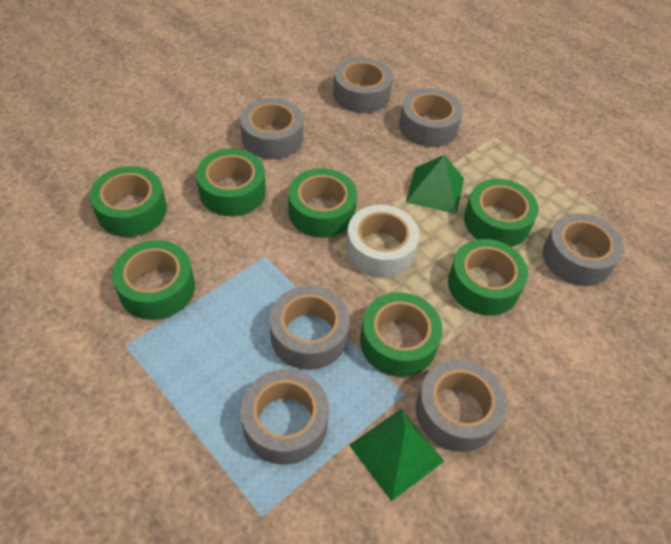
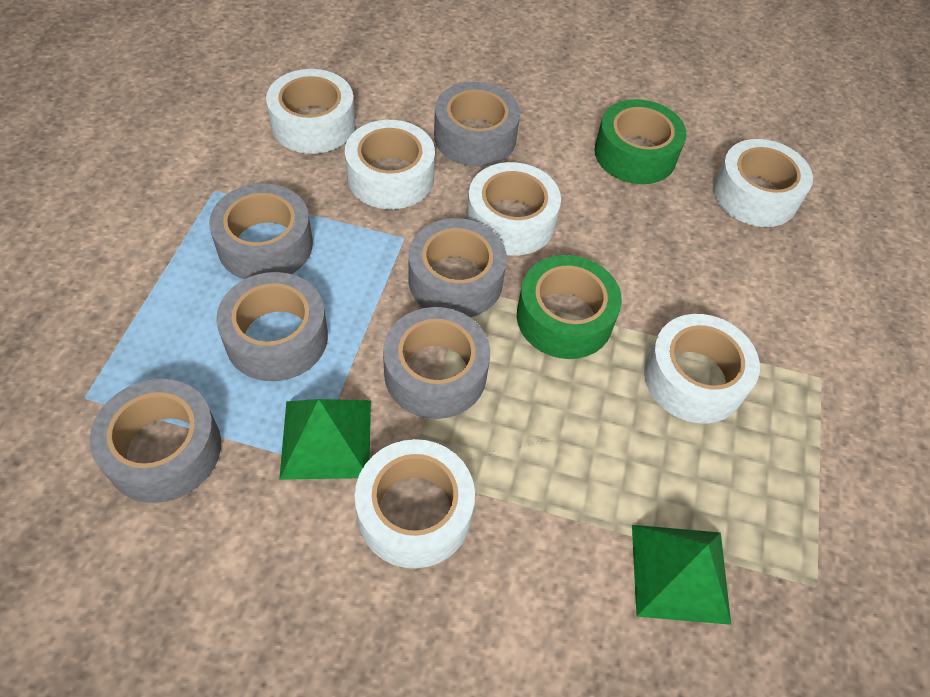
green tape: [90,166,167,237] [112,240,195,320] [196,149,266,216] [288,168,357,238] [360,292,443,377] [448,239,528,316] [464,179,539,247] = 7 -> [517,255,622,359] [594,99,687,184] = 2
grey tape: [240,98,303,159] [240,369,329,465] [270,286,350,370] [333,57,393,113] [399,88,463,147] [416,359,507,452] [542,213,624,286] = 7 -> [89,379,221,503] [209,184,313,280] [216,272,328,381] [383,307,490,419] [409,218,507,317] [434,82,520,167] = 6
white tape: [346,205,419,278] = 1 -> [266,69,355,154] [345,120,435,209] [355,439,475,568] [466,162,561,256] [644,314,760,424] [713,139,813,227] = 6

